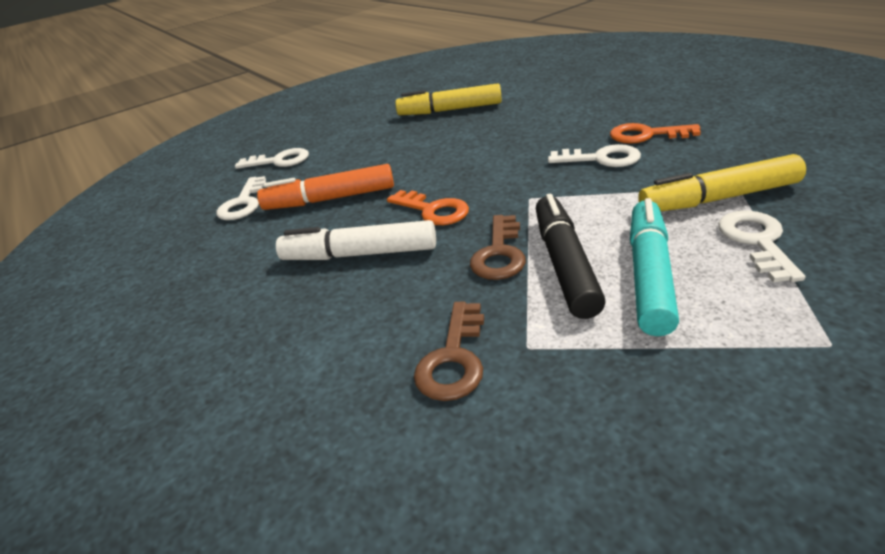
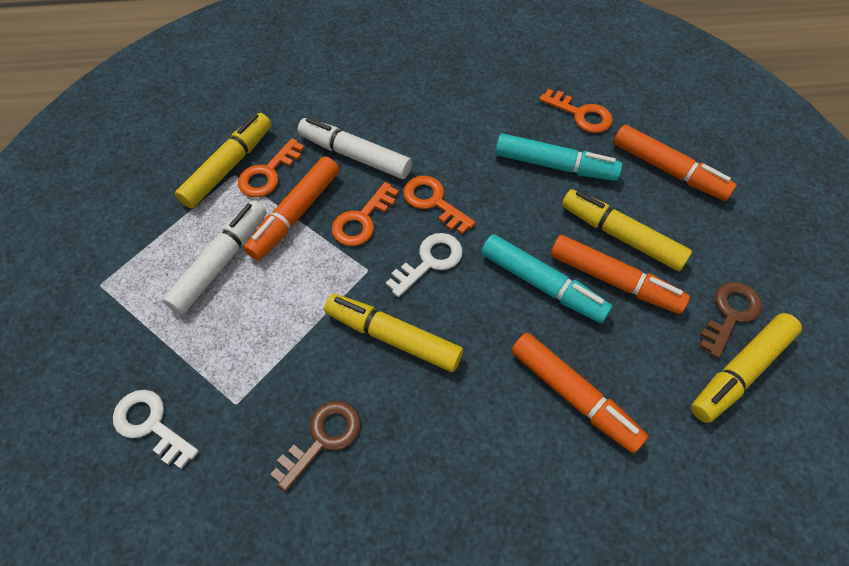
black marker: [536,194,606,319] = 1 -> none = 0
orange key: [387,190,469,225] [610,123,701,144] = 2 -> [238,138,305,197] [332,182,399,246] [403,176,476,234] [539,89,613,133] = 4
orange marker: [257,164,394,210] = 1 -> [244,156,339,260] [511,333,648,453] [550,235,690,314] [613,125,737,201] = 4
turquoise marker: [630,198,679,336] = 1 -> [481,234,613,323] [495,133,623,181] = 2
white key: [216,176,266,220] [235,148,309,169] [548,144,641,167] [718,211,805,282] = 4 -> [113,390,199,469] [386,233,463,297] = 2
white marker: [276,220,436,260] = 1 -> [162,201,266,315] [297,118,412,179] = 2
yellow marker: [395,83,502,115] [638,154,806,211] = 2 -> [175,113,272,208] [324,294,463,372] [562,189,692,271] [691,313,802,423] = 4

